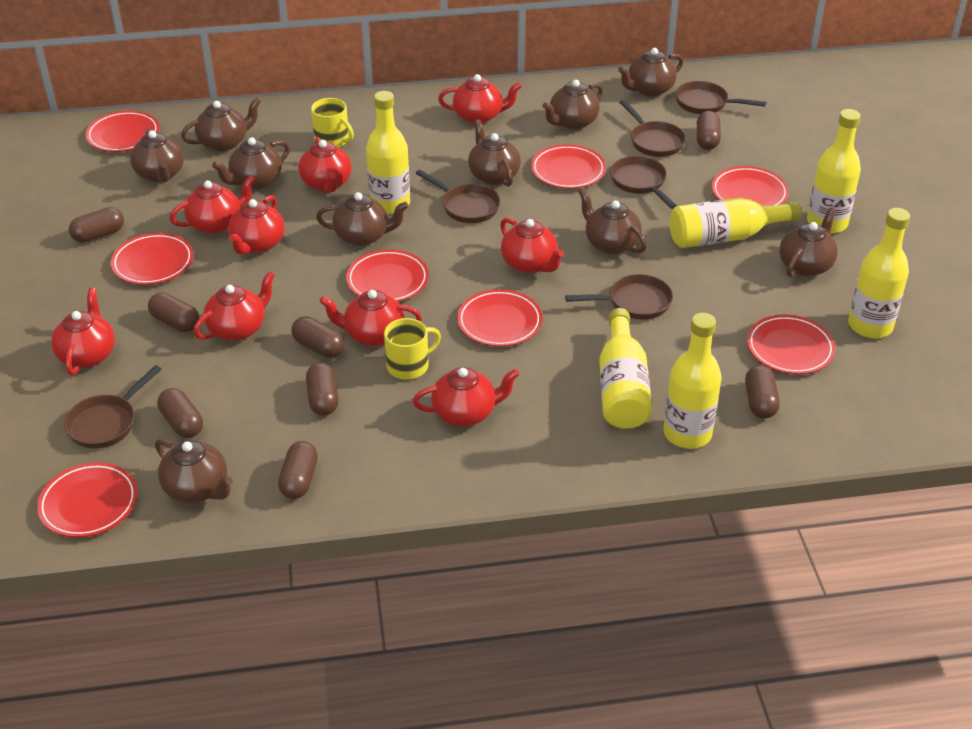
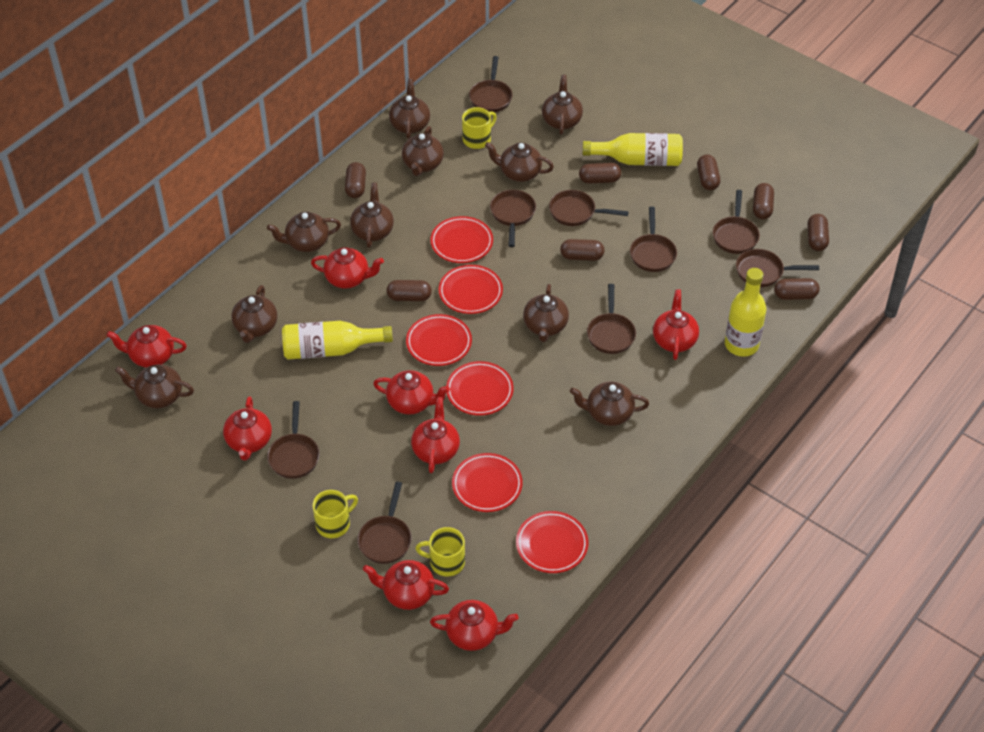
brown pan: [64,365,161,449] [416,170,500,223] [565,274,673,320] [610,156,677,209] [619,100,686,157] [675,81,766,114] = 6 -> [267,401,320,479] [357,482,412,564] [469,56,512,112] [490,190,536,247] [549,190,629,226] [587,284,636,354] [630,206,677,272] [713,190,760,254] [736,249,819,287] = 9
red plate: [37,462,138,537] [86,111,160,152] [111,233,193,285] [346,250,429,302] [457,289,543,347] [531,144,606,189] [711,166,789,206] [747,315,835,374] = 8 -> [406,314,472,366] [430,216,493,263] [439,265,503,314] [446,361,514,416] [452,453,523,512] [516,511,588,573] = 6
red teapot: [51,288,115,375] [170,176,255,234] [193,271,275,341] [228,195,285,255] [298,137,352,193] [319,290,422,346] [413,367,519,427] [438,74,522,124] [500,218,564,273] = 9 -> [106,325,187,368] [223,396,272,461] [311,247,384,288] [363,560,449,610] [373,370,450,414] [411,397,460,473] [430,600,519,651] [653,289,699,360] = 8
yellow bottle: [366,91,410,214] [599,308,652,429] [664,313,722,449] [670,198,802,248] [807,109,861,234] [848,208,910,338] = 6 -> [282,321,393,360] [583,133,683,166] [725,268,767,357] = 3
yellow mug: [311,98,354,147] [384,318,441,380] = 2 -> [313,490,358,538] [415,527,465,576] [462,107,497,149] = 3

